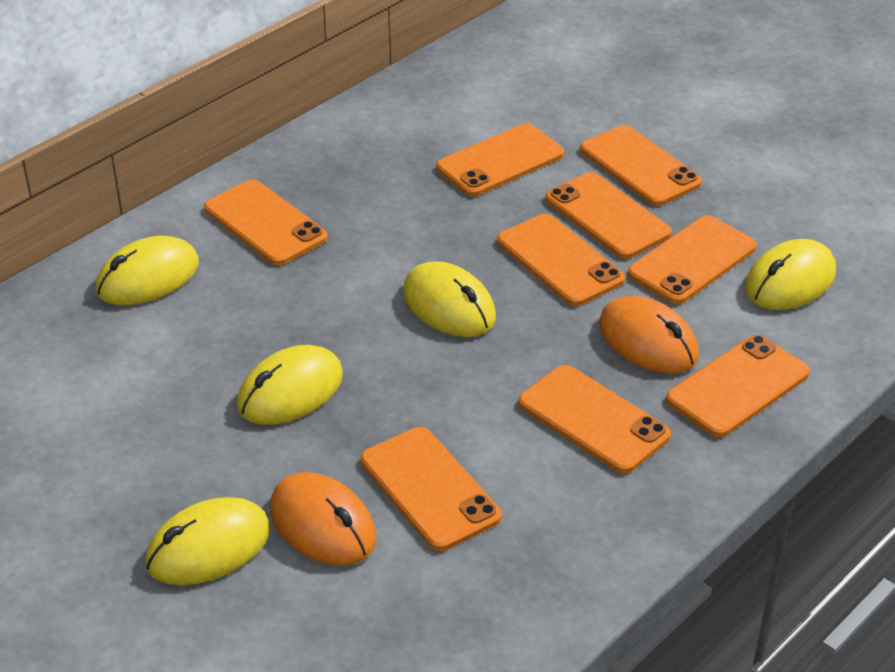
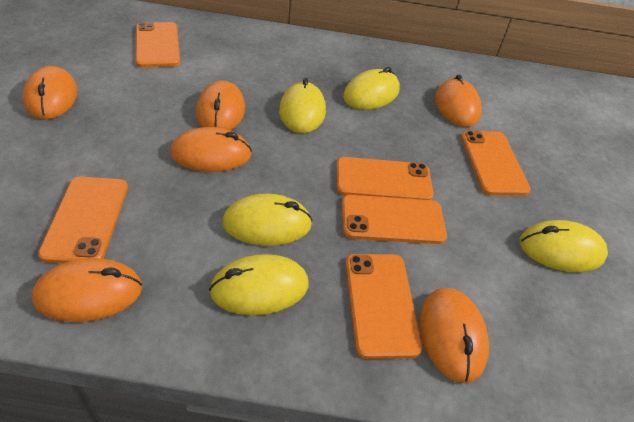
orange mouse: [270,472,376,566] [599,296,699,374] = 2 -> [23,66,78,119] [32,258,142,322] [170,127,252,172] [196,80,245,130] [419,288,489,383] [435,74,482,127] = 6
orange phone: [204,180,328,265] [360,427,502,551] [436,123,564,196] [497,214,625,306] [518,365,671,474] [545,172,672,259] [580,125,702,206] [627,215,757,304] [666,335,810,437] = 9 -> [38,176,128,263] [136,22,180,68] [336,157,434,200] [342,195,447,244] [345,254,422,359] [461,131,531,196] = 6

